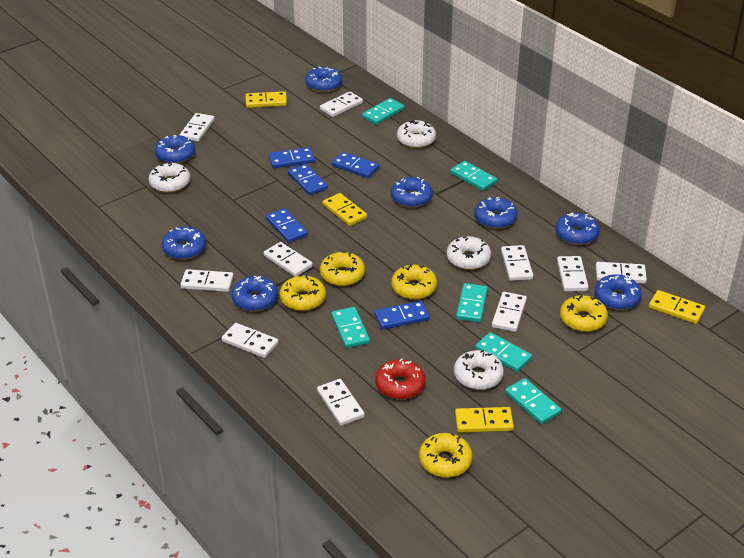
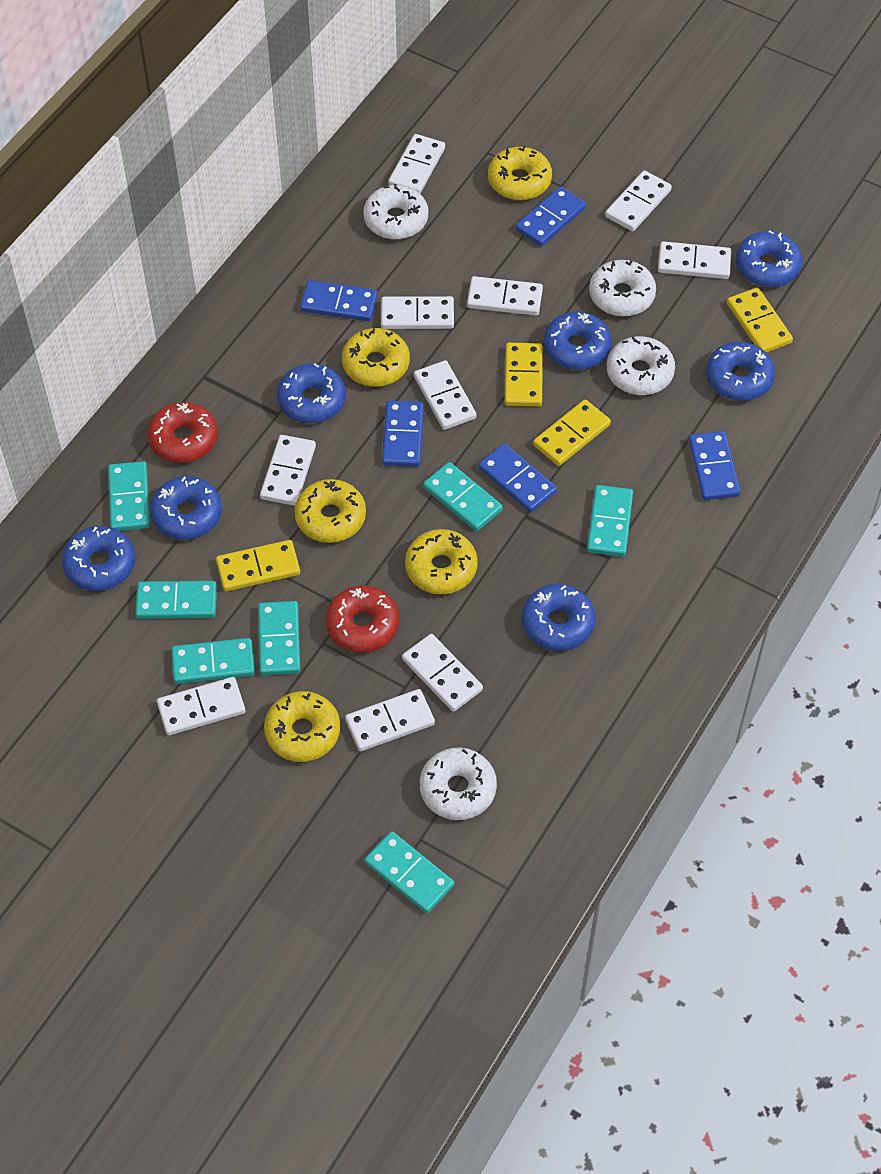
blue donut: [155,135,195,164] [162,227,206,260] [231,276,278,312] [305,66,342,92] [391,177,433,208] [474,197,518,229] [555,212,600,245] [595,274,642,310] = 8 -> [62,526,135,591] [150,476,222,540] [277,363,346,423] [522,584,596,651] [544,312,612,370] [706,342,775,401] [736,230,802,287] = 7
red donut: [375,359,425,399] = 1 -> [148,402,218,463] [325,585,399,653] = 2
turquoise domino: [331,307,370,348] [362,98,404,125] [450,161,497,191] [456,283,488,322] [475,332,532,372] [505,378,561,424] = 6 -> [108,461,150,531] [135,581,217,619] [171,638,255,684] [258,601,300,675] [364,831,454,913] [423,462,503,531] [587,485,633,557] = 7

